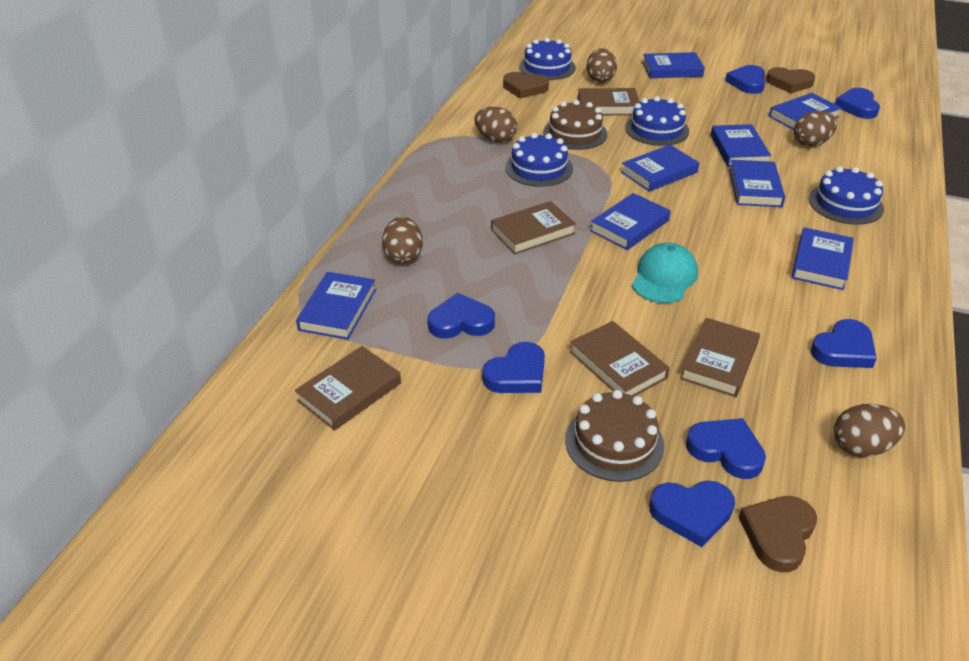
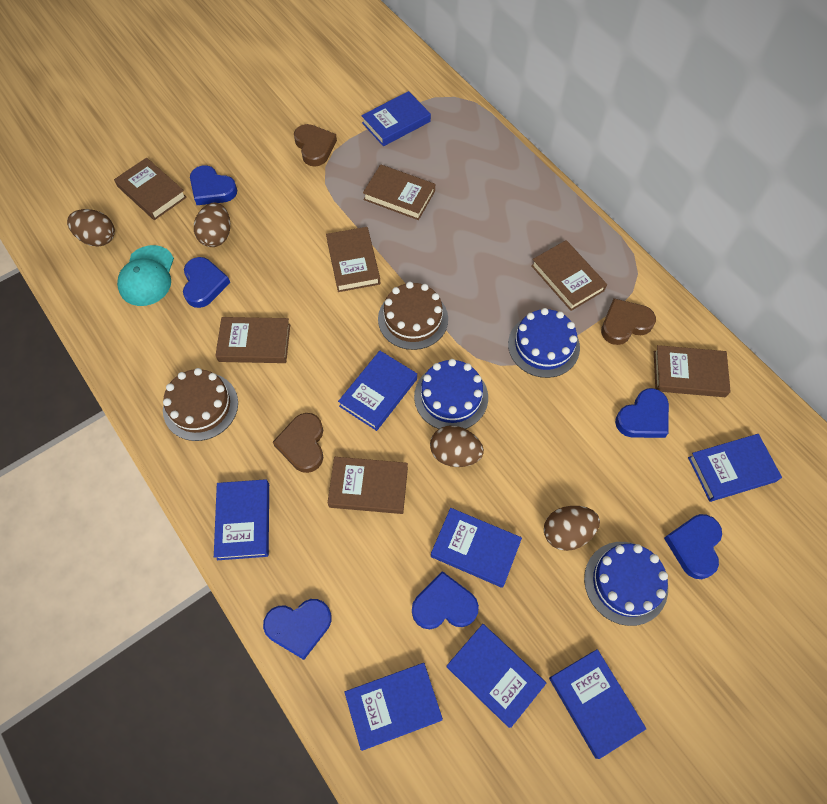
blue cake: [505,133,573,187] [519,38,576,80] [625,96,689,146] [808,166,884,225] = 4 -> [414,359,488,429] [508,308,580,378] [584,542,668,626] = 3
blue heart: [428,293,495,339] [482,342,545,393] [649,481,735,547] [686,418,766,479] [725,65,765,94] [811,319,877,368] [835,88,880,119] = 7 -> [183,257,230,308] [190,165,237,205] [263,599,332,660] [412,571,479,629] [615,388,669,438] [664,514,722,579] = 6
brown book: [295,346,401,431] [491,201,576,254] [570,321,670,397] [578,88,640,115] [680,318,760,397] = 5 -> [114,158,187,220] [215,317,290,363] [326,227,380,292] [328,457,408,514] [363,164,435,220] [531,240,607,311] [654,345,731,397] = 7
brown egg: [382,217,423,264] [475,107,517,143] [587,48,617,83] [794,111,837,147] [834,404,905,457] = 5 -> [67,209,115,247] [194,203,230,247] [430,426,484,467] [544,506,600,551] = 4

